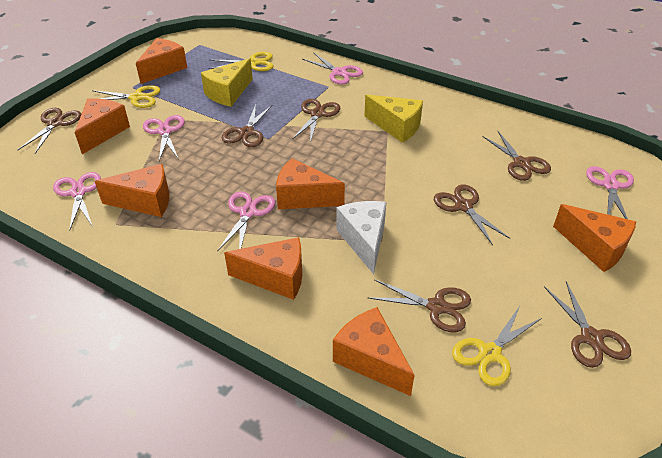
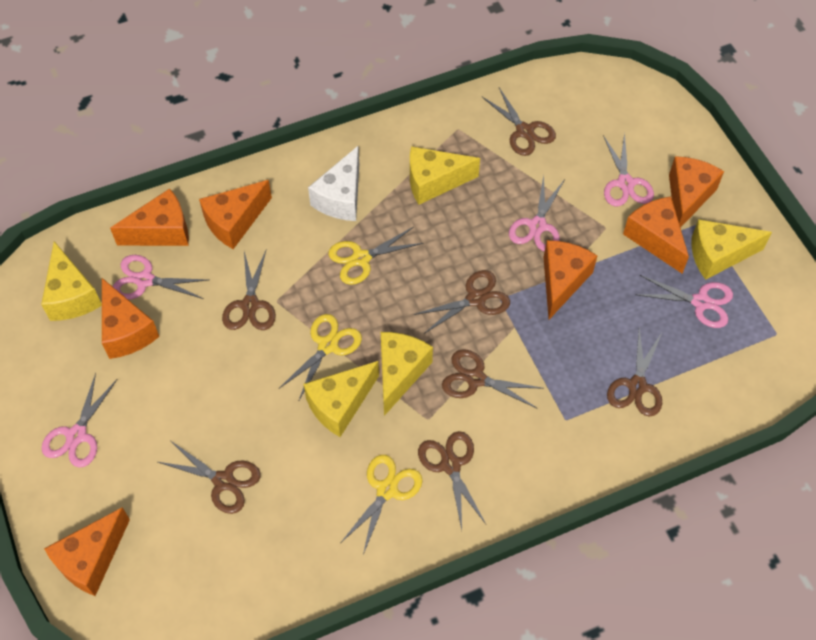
yellow cheese: [201,58,253,107] [364,95,423,143] = 2 -> [41,241,102,321] [304,361,379,437] [381,332,433,416] [410,146,480,205] [691,219,772,280] = 5

